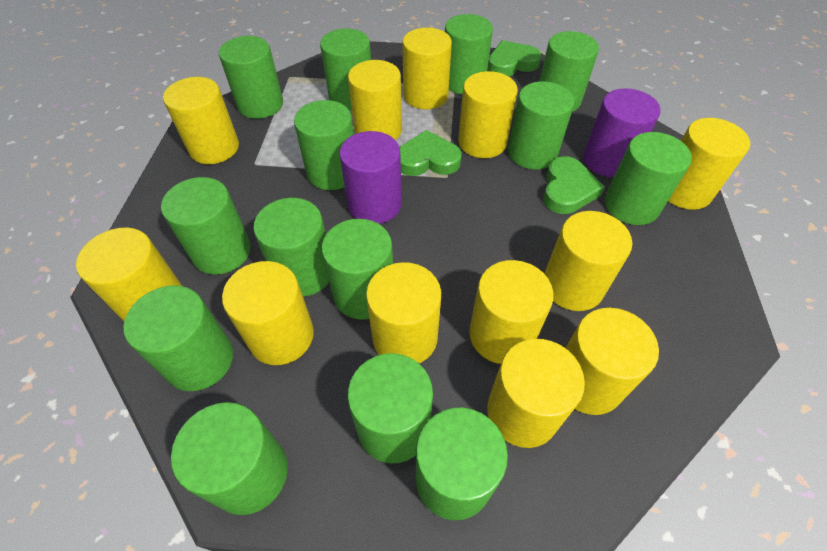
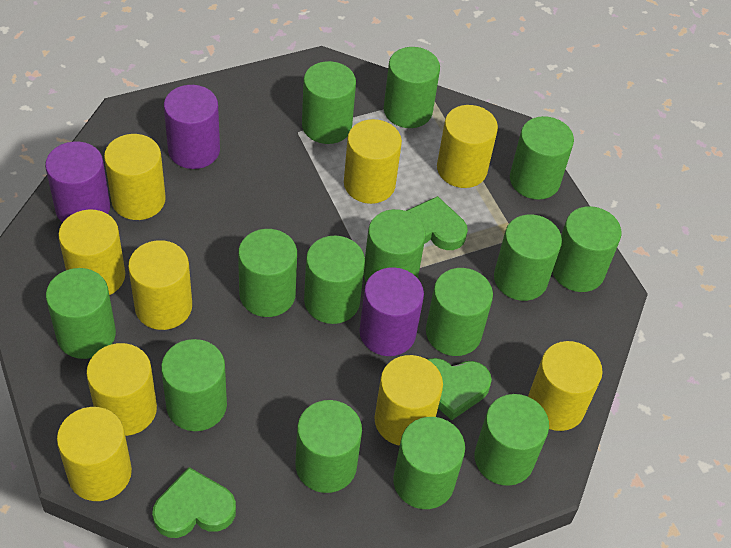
purple cylinder: [339,131,402,224] [583,88,661,177] = 2 -> [45,142,110,223] [164,85,220,169] [359,267,424,356] = 3
yellow cylinder: [76,228,182,321] [163,77,239,164] [222,261,314,365] [348,60,402,140] [366,262,441,363] [402,28,452,110] [458,71,518,158] [469,260,554,364] [487,339,585,448] [544,211,632,311] [566,308,659,415] [668,118,750,210] = 12 -> [57,407,132,501] [58,209,125,295] [86,343,157,436] [104,134,166,220] [128,240,192,330] [344,119,402,204] [375,355,443,446] [437,105,498,188] [528,341,602,431] = 9

